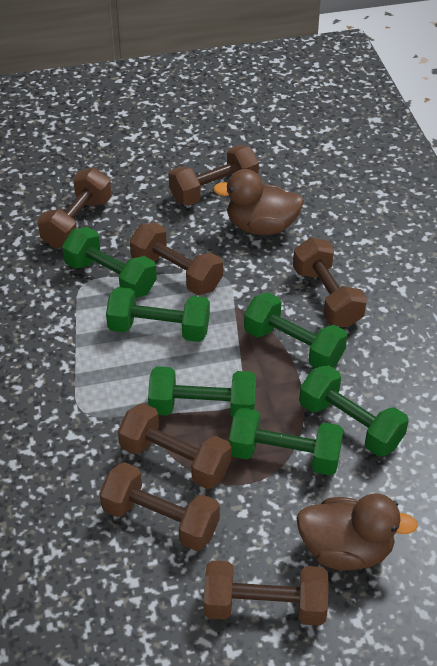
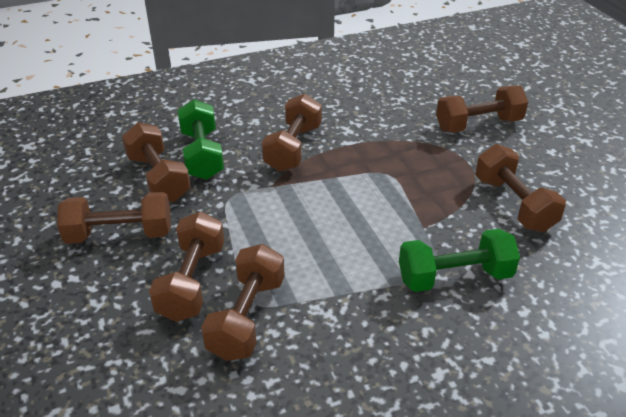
brown duck: [213,169,304,235] [296,493,418,570] = 2 -> none = 0
green dumbbell: [62,227,157,298] [106,287,210,342] [148,366,256,417] [229,407,344,476] [244,292,348,368] [299,365,409,457] = 6 -> [178,99,224,180] [399,229,520,292] = 2

